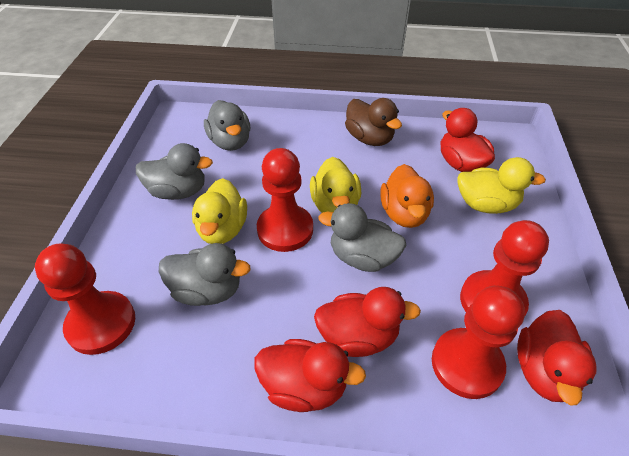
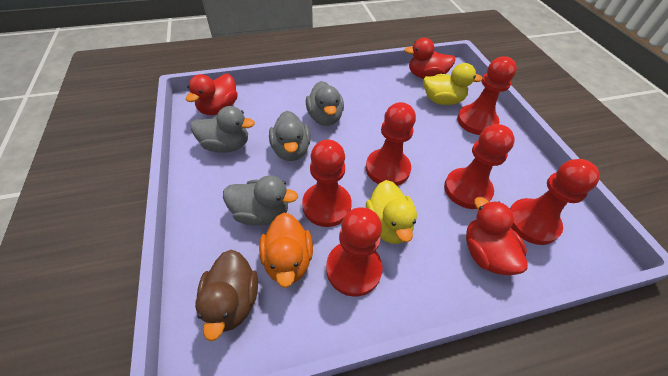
red duck: [254,339,366,412] [314,287,421,357] [441,108,495,172] [517,310,597,406] = 4 -> [186,74,238,115] [404,38,455,79] [466,197,528,275] = 3
red pawn: [35,244,135,355] [257,148,313,252] [432,286,525,399] [460,220,549,317] = 4 -> [302,140,352,227] [326,207,383,297] [366,102,416,186] [444,124,515,209] [457,56,517,135] [510,159,600,245] = 6
yellow duck: [192,178,247,244] [310,157,361,213] [457,157,546,214] = 3 -> [366,180,417,244] [423,63,483,105] = 2

